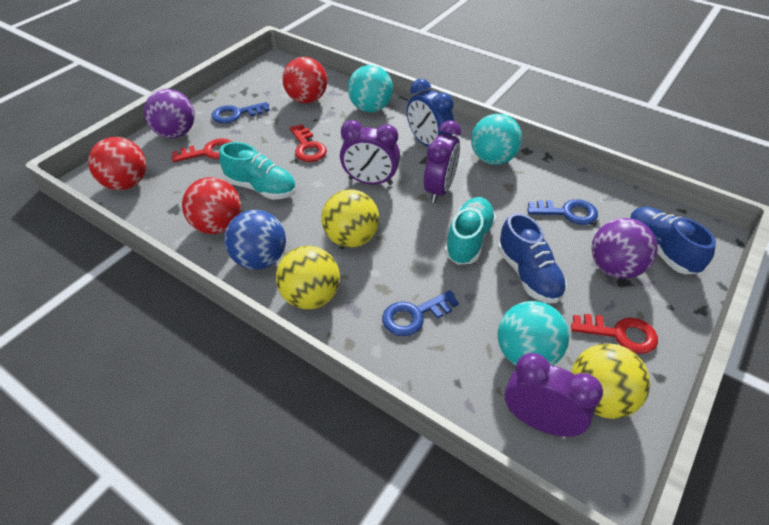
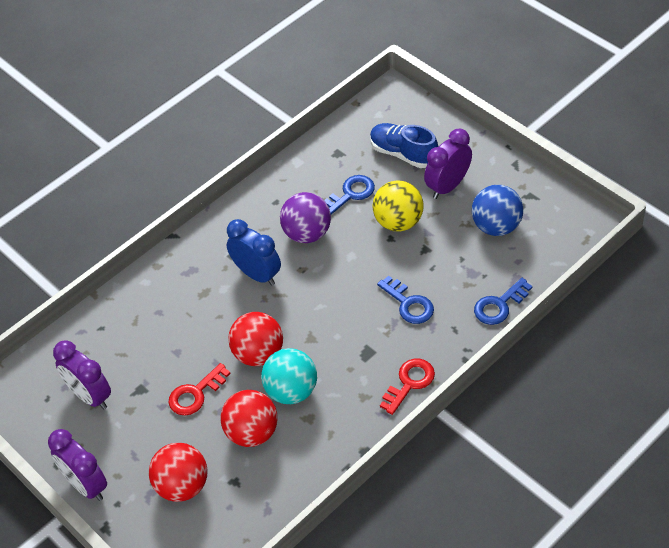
blue shoe: [498,213,567,303] [629,206,716,274] = 2 -> [370,123,438,168] = 1
purple ball: [144,89,195,138] [592,218,658,279] = 2 -> [280,192,331,243] = 1
red key: [171,138,232,162] [290,124,327,162] [571,314,658,354] = 3 -> [169,363,231,415] [380,359,435,415] = 2
turquoise ball: [348,65,393,112] [471,114,522,165] [497,301,569,366] = 3 -> [261,348,317,404] = 1
turquoise shoe: [219,142,296,200] [445,197,496,265] = 2 -> none = 0
yellow ball: [276,246,340,309] [321,189,379,247] [571,343,650,419] = 3 -> [373,181,424,231] = 1

